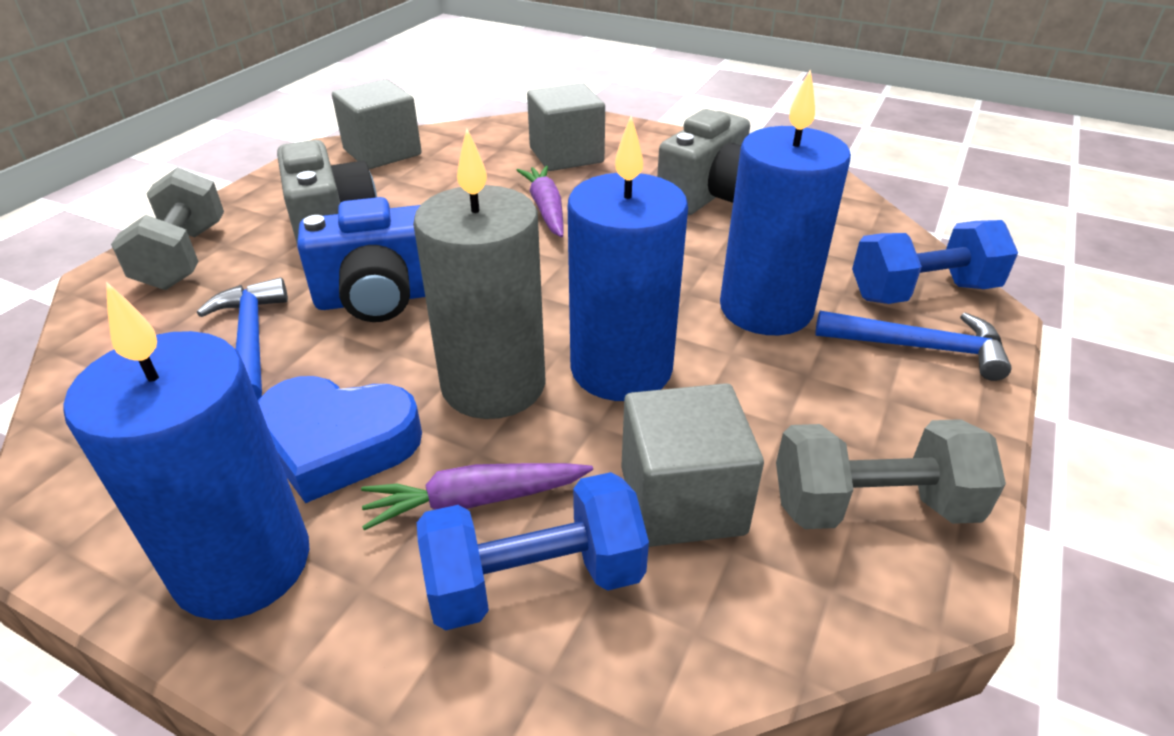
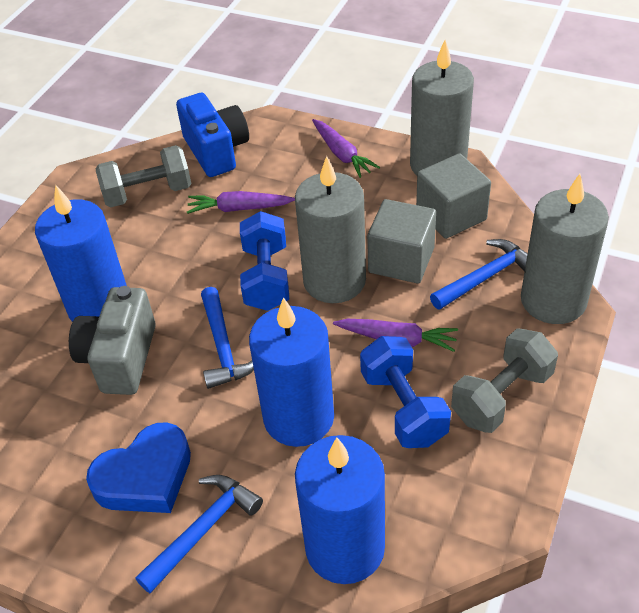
blue hammer: [197,278,288,400] [815,311,1012,381] = 2 -> [135,475,263,593] [201,287,254,389] [430,239,528,310] = 3
grey camera: [277,140,377,243] [657,109,750,215] = 2 -> [69,286,156,395] = 1
grey candle: [413,129,546,419] = 1 -> [295,156,366,303] [410,40,474,175] [521,174,609,324] = 3
grey cube: [332,79,422,169] [527,83,605,171] [621,383,764,547] = 3 -> [367,199,436,283] [416,153,491,239] = 2
purple carrot: [361,463,593,530] [516,165,564,238] = 2 -> [187,191,295,214] [312,119,380,178] [333,319,458,352] = 3

